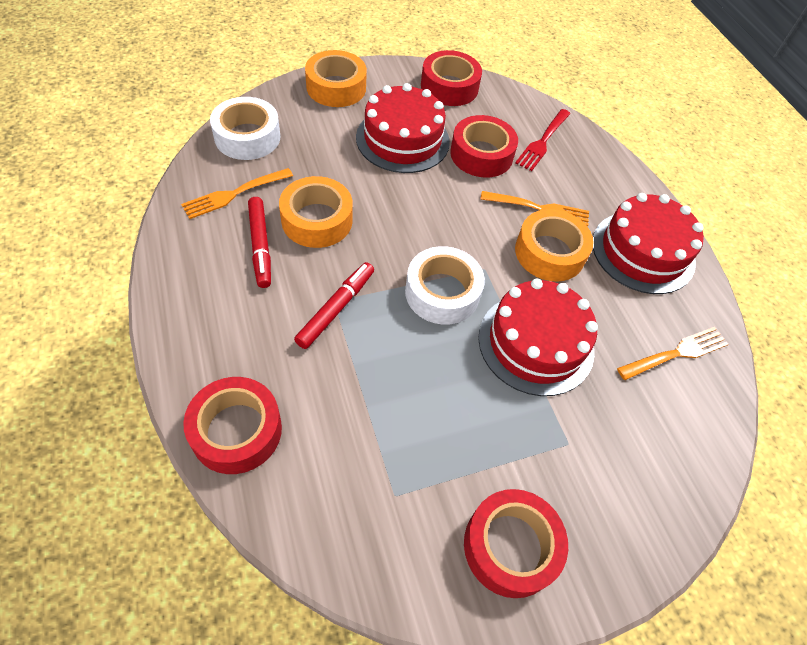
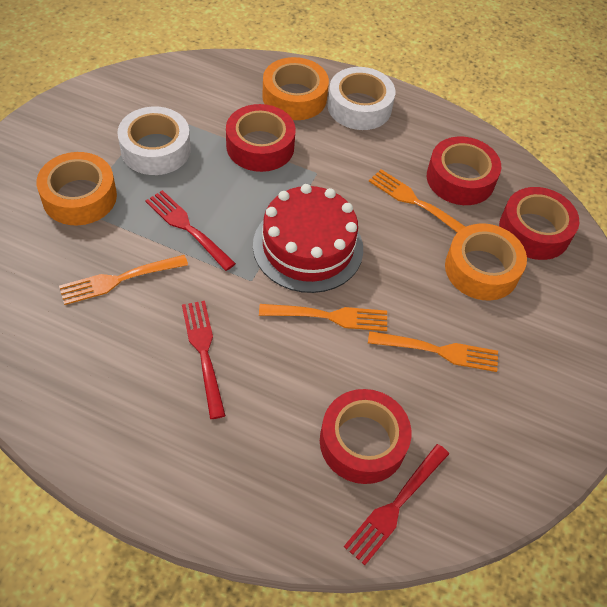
orange fork: [181,168,293,219] [480,191,589,227] [617,327,729,380] = 3 -> [59,255,188,305] [259,304,387,331] [368,331,498,372] [369,169,465,233] = 4
red cake: [356,83,450,173] [478,278,598,396] [593,193,704,294] = 3 -> [253,184,363,293] = 1
red fork: [515,109,570,171] = 1 -> [145,190,236,271] [182,301,226,419] [344,444,449,565] = 3
red marker: [248,197,271,288] [294,262,374,349] = 2 -> none = 0

